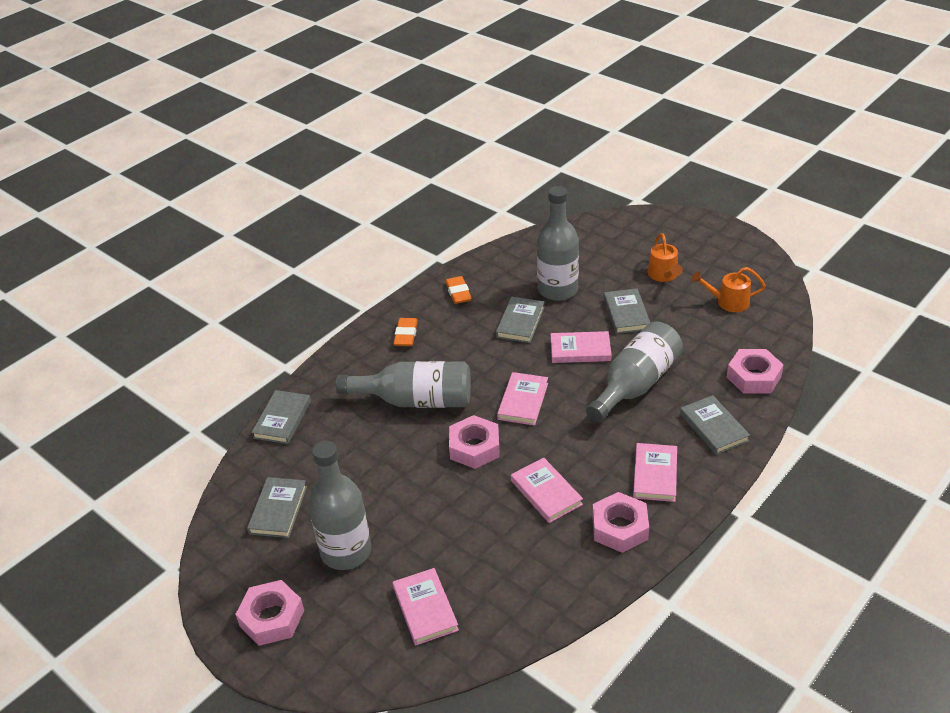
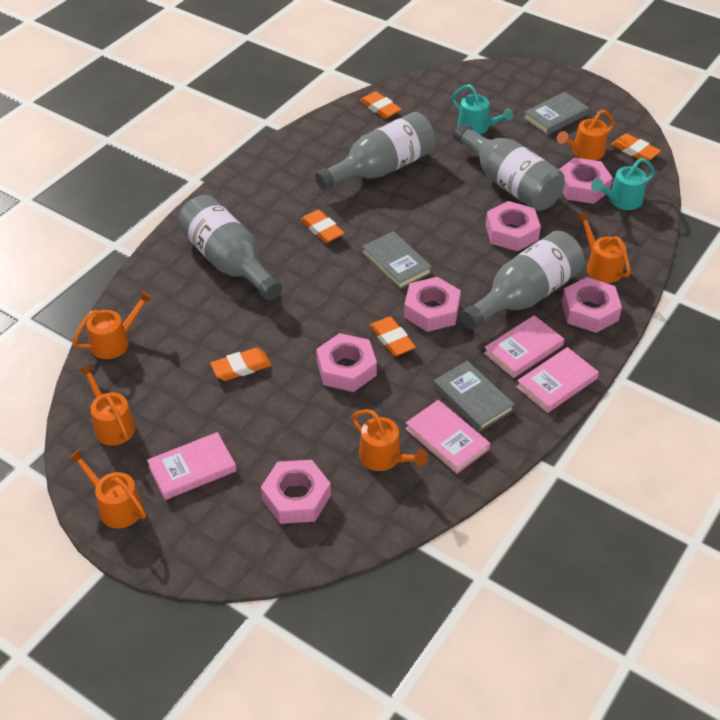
grey book: [247,477,307,538] [251,390,311,444] [496,297,544,343] [604,288,650,334] [680,395,750,455] = 5 -> [362,231,432,289] [433,361,515,431] [523,92,589,135] = 3
orange eraser: [393,318,418,346] [445,276,472,304] = 2 -> [210,348,271,381] [300,210,344,243] [360,91,401,119] [370,316,416,356] [611,133,661,161] = 5
orange watering can: [648,233,683,282] [691,267,766,312] = 2 -> [68,449,146,528] [73,290,153,359] [78,364,136,446] [352,409,428,471] [557,110,615,160] [577,212,631,283] = 6
pink book: [392,568,459,645] [497,372,548,426] [511,458,583,523] [550,331,612,363] [633,443,677,502] = 5 -> [147,432,237,500] [405,400,490,474] [484,315,564,378] [516,347,599,413] = 4
pink nut: [235,580,304,646] [449,415,500,469] [592,492,649,553] [727,349,784,394] = 4 -> [261,460,331,524] [316,333,377,392] [404,277,461,332] [486,201,541,251] [559,157,613,204] [562,277,622,333] = 6
turquoise watering can: none = 0 -> [452,84,513,134] [591,158,655,210] = 2

